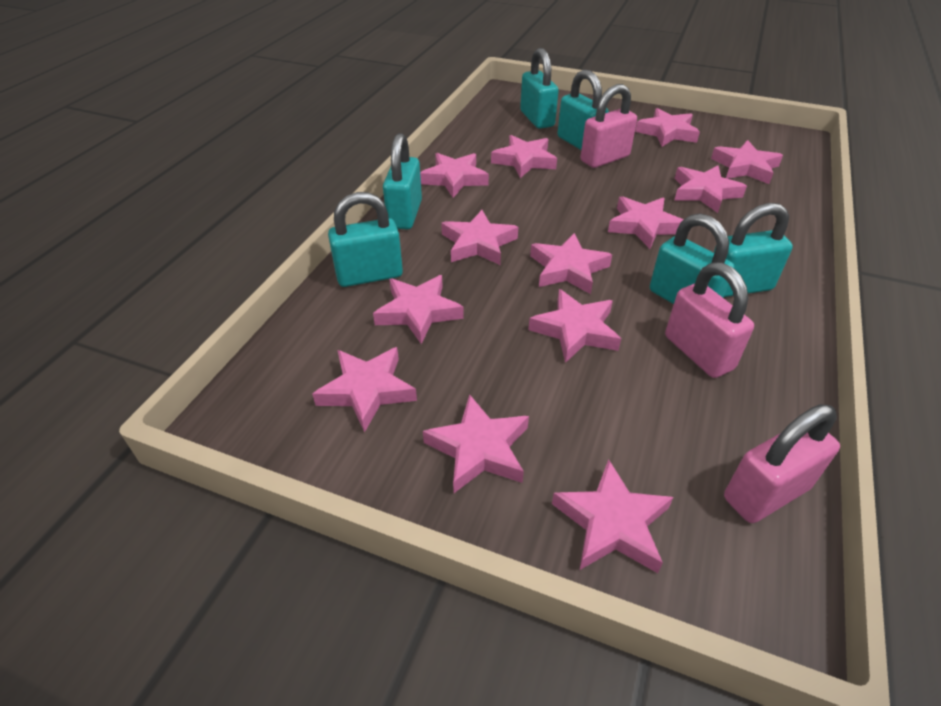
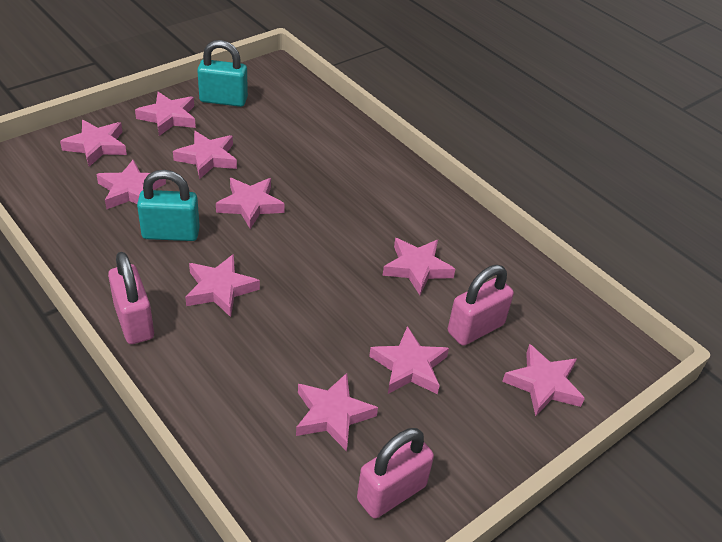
pink star: [312,347,417,433] [373,275,464,344] [420,153,489,198] [423,394,529,493] [441,210,518,265] [491,135,557,178] [528,289,621,363] [530,233,612,294] [552,459,673,573] [608,196,684,249] [635,108,700,147] [674,165,747,213] [711,140,783,184] = 13 -> [60,120,127,167] [96,160,166,209] [135,92,196,136] [173,131,237,179] [185,254,260,317] [216,178,285,229] [296,373,378,451] [369,326,449,394] [383,238,455,295] [502,344,585,416] = 10
turquoise padlock: [328,192,403,287] [383,133,422,229] [520,48,559,129] [558,70,609,150] [650,213,735,304] [714,203,793,297] = 6 -> [137,170,200,241] [197,40,248,107] = 2

